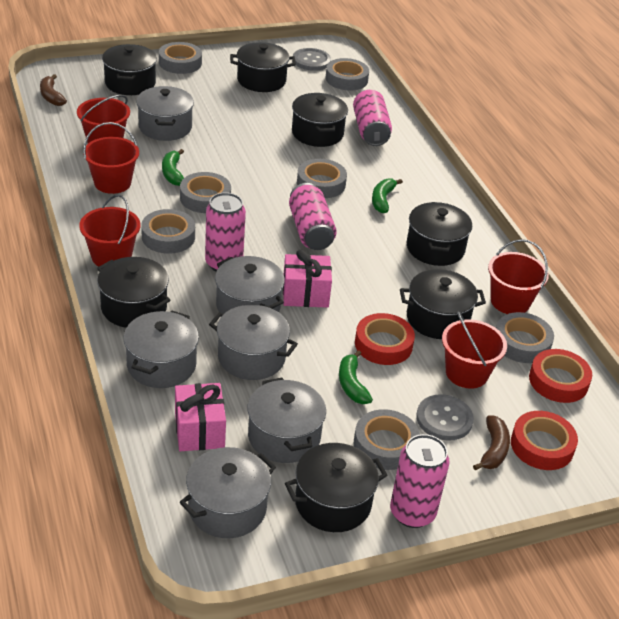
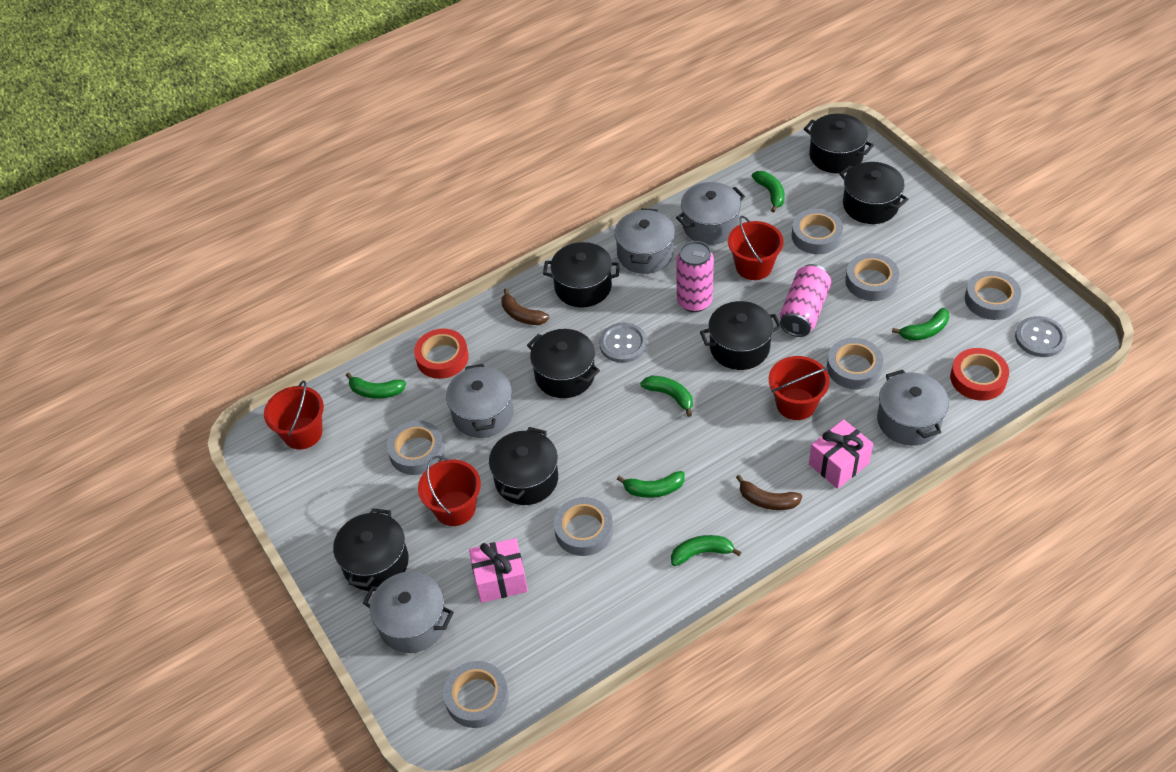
green banana: [162,149,184,186] [339,350,373,404] [372,178,403,213] = 3 -> [346,372,406,399] [617,471,684,498] [640,376,693,417] [671,535,742,566] [752,171,785,212] [892,308,949,341] = 6
grey pot: [124,311,199,388] [136,86,194,141] [180,447,276,538] [209,305,298,380] [215,256,285,314] [248,378,326,463] = 6 -> [363,572,454,653] [446,364,514,438] [614,208,675,274] [676,182,745,245] [877,370,949,446] = 5
pink can: [205,193,246,272] [289,183,337,250] [353,90,392,146] [390,434,450,528] = 4 -> [676,241,714,312] [780,264,831,337] = 2
red bucket: [77,95,130,143] [79,194,140,267] [83,122,139,194] [442,311,507,389] [488,239,549,314] = 5 -> [264,381,324,450] [418,456,481,526] [728,216,784,280] [769,356,830,420] = 4
red tape: [355,313,415,365] [511,411,578,470] [529,349,592,403] = 3 -> [414,329,469,379] [950,348,1009,401] = 2

